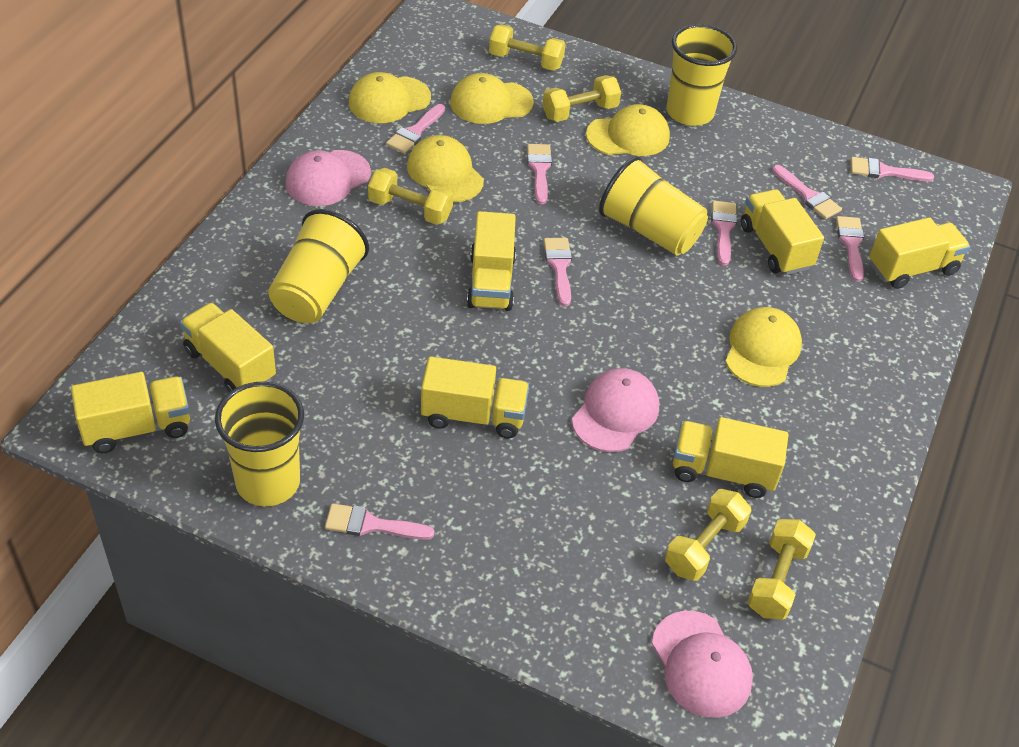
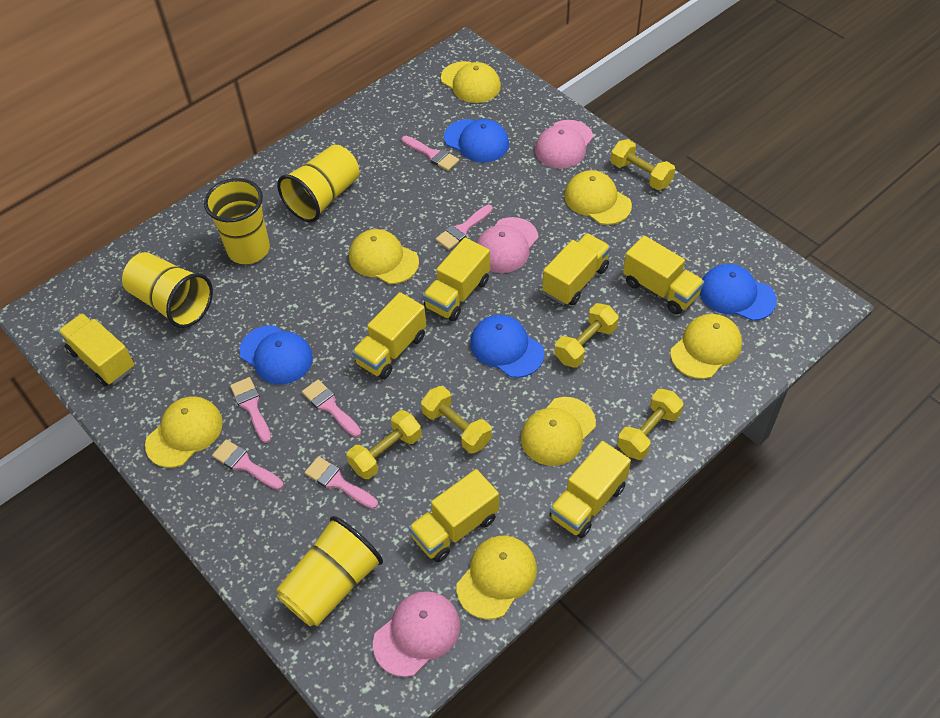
blue cap: none = 0 -> [239,325,313,384] [444,119,509,163] [470,315,544,378] [700,264,777,321] = 4
pink brush: [325,503,434,540] [386,104,445,154] [527,144,552,204] [544,238,572,306] [711,201,737,266] [772,165,842,219] [836,216,864,282] [851,157,934,181] = 8 -> [212,439,284,490] [230,377,271,443] [302,379,361,437] [305,456,378,509] [402,136,459,171] [436,205,493,250] = 6
yellow cap: [349,72,431,123] [407,135,484,202] [450,73,534,124] [586,104,670,156] [725,307,802,387] = 5 -> [145,396,223,468] [349,229,419,284] [441,61,501,103] [457,535,537,620] [521,397,596,466] [564,170,632,225] [670,314,742,379] = 7

